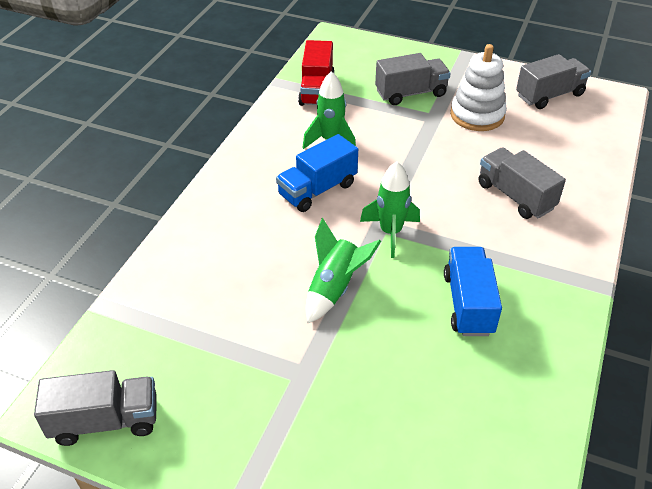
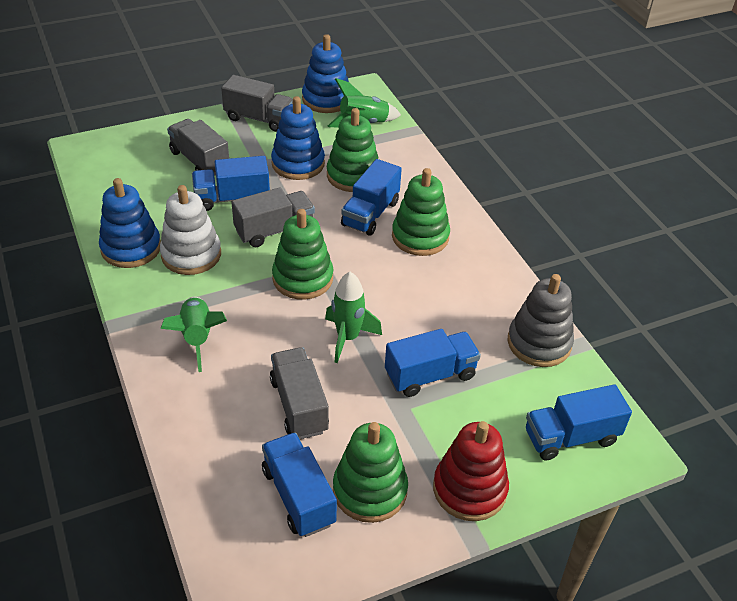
blue stacking toy: none = 0 -> [99,178,161,268] [271,96,325,180] [302,34,349,113] = 3
blue truck: [276,134,358,212] [444,247,502,336] = 2 -> [192,156,270,211] [262,432,337,537] [341,159,402,236] [385,329,481,397] [526,384,632,461] = 5
green stacking toy: none = 0 -> [272,209,333,300] [327,108,378,192] [333,422,408,523] [392,168,450,256] = 4
grey stacking toy: none = 0 -> [507,274,574,367] = 1
red stacking toy: none = 0 -> [433,421,509,521] = 1
red truck: [298,40,335,106] = 1 -> none = 0

